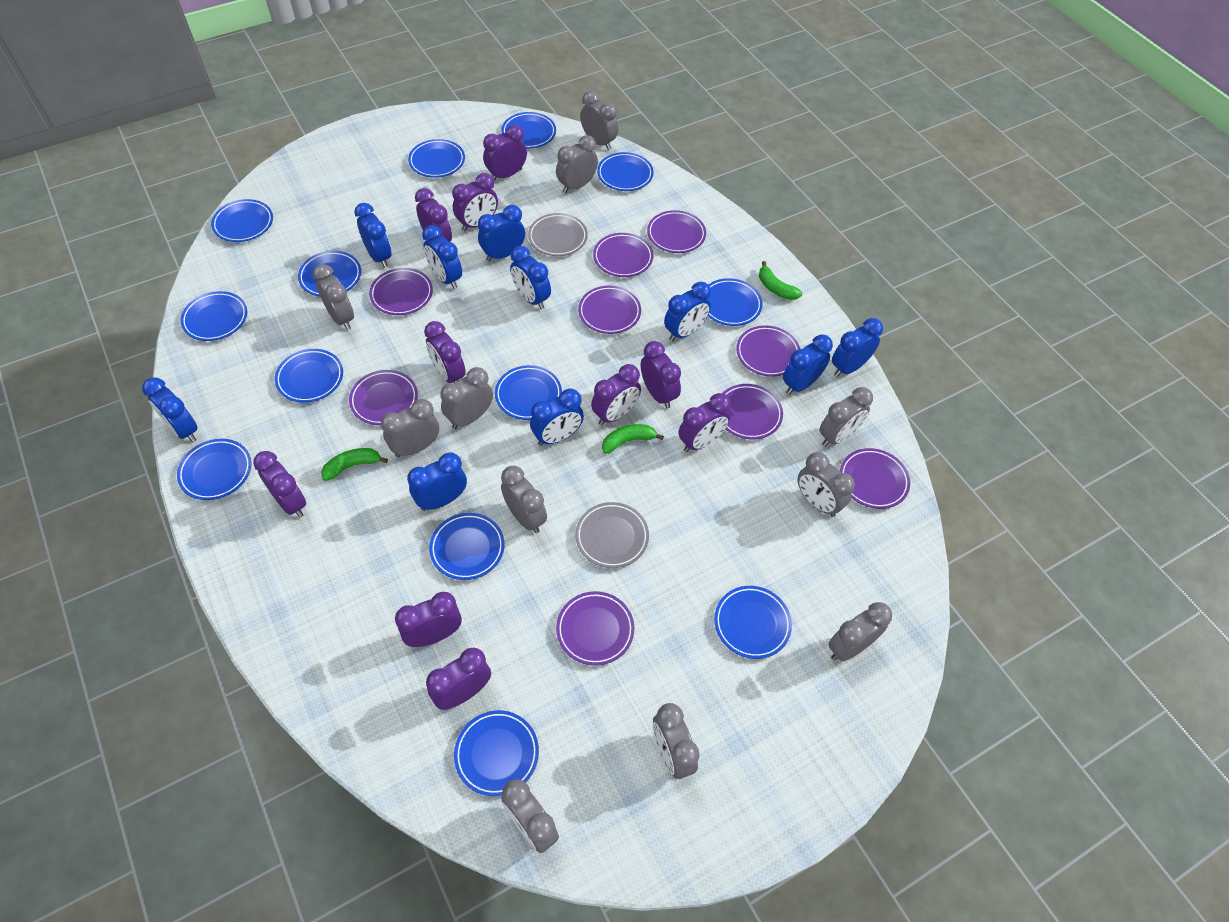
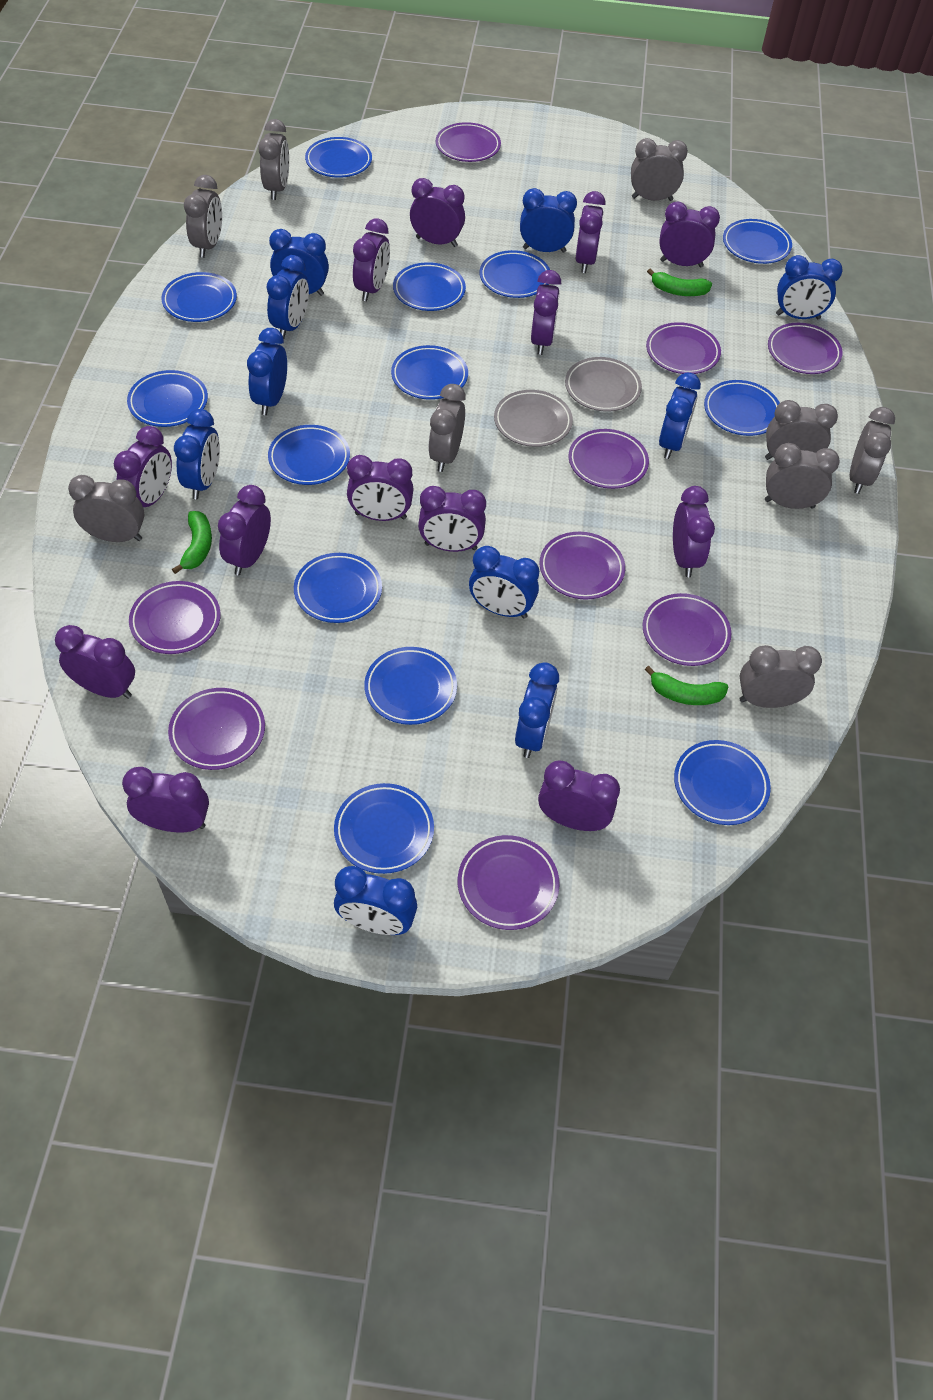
grey clock: [313,264,354,330] [381,399,439,457] [440,367,493,429] [501,466,547,533] [501,779,559,853] [556,135,598,193] [580,91,618,150] [653,703,699,779] [797,452,855,517] [819,387,873,447] [829,602,892,661] = 11 -> [68,475,144,542] [184,175,222,258] [258,119,289,200] [428,384,465,472] [631,138,688,201] [739,645,822,708] [765,400,838,460] [765,443,840,509] [850,407,895,494] = 9
purple clock: [253,451,306,517] [395,592,462,647] [415,188,452,242] [424,321,466,383] [426,648,491,710] [452,173,498,231] [483,125,527,181] [591,364,641,425] [641,341,681,409] [679,393,731,452] = 10 -> [55,625,135,699] [114,426,172,507] [122,767,209,832] [218,485,271,576] [347,455,414,521] [353,218,390,301] [410,178,465,247] [418,486,486,552] [531,270,561,355] [538,760,620,831] [576,191,605,273] [659,202,720,268] [673,486,715,577] = 13

